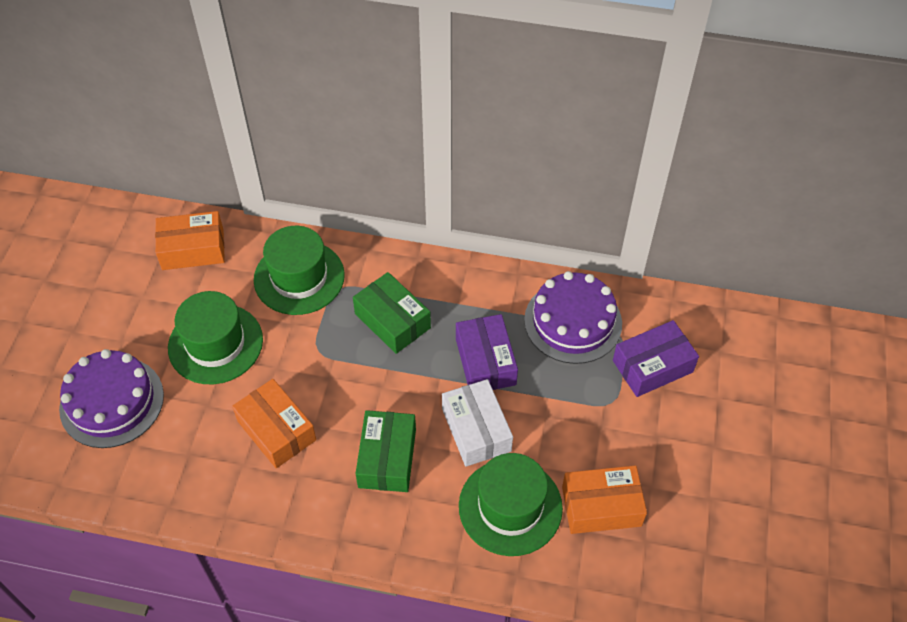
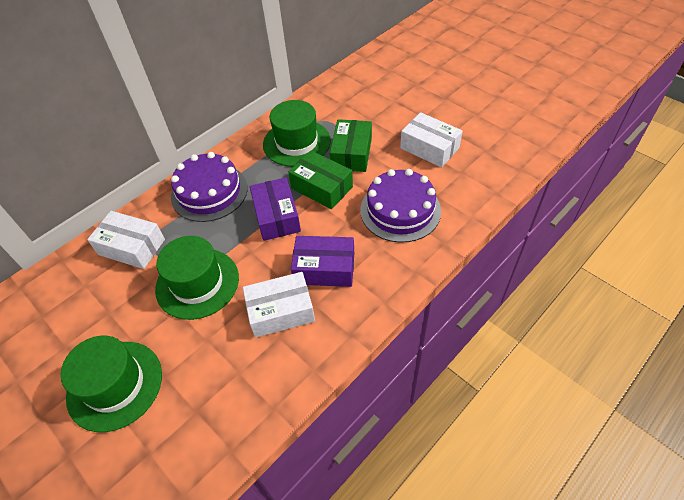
orange box: [155,211,225,270] [232,379,316,468] [562,465,647,534] = 3 -> none = 0
white box: [442,379,513,467] = 1 -> [87,211,165,269] [243,272,315,338] [400,112,463,168] = 3

